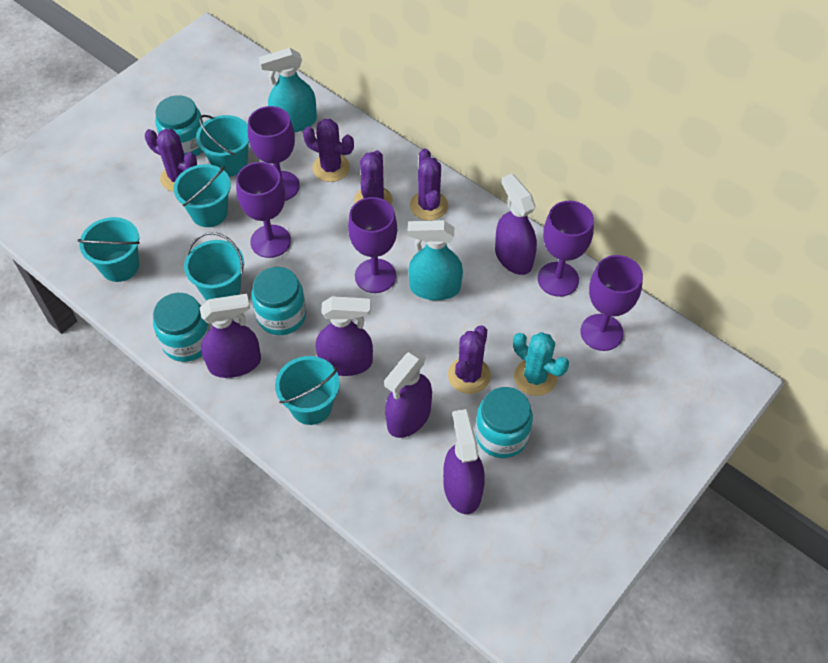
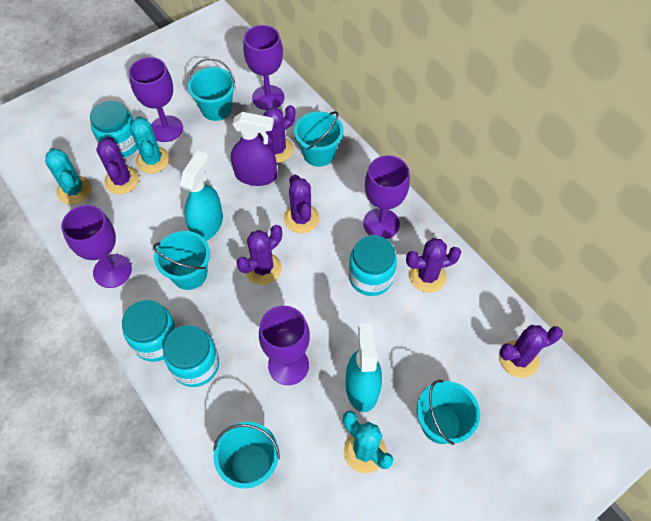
purple cactus: [145,129,197,192] [303,119,354,182] [354,150,393,205] [410,149,448,221] [448,325,491,394] = 5 -> [96,136,139,194] [237,225,282,285] [258,105,296,163] [284,174,319,233] [406,238,461,293] [499,325,563,378] = 6
purple spray bottle: [200,294,261,378] [316,296,373,376] [384,351,432,438] [443,409,485,514] [495,174,537,275] = 5 -> [231,112,277,186] = 1
turquoise cactus: [513,332,569,396] = 1 -> [45,148,92,205] [130,116,170,173] [343,411,393,473] = 3

